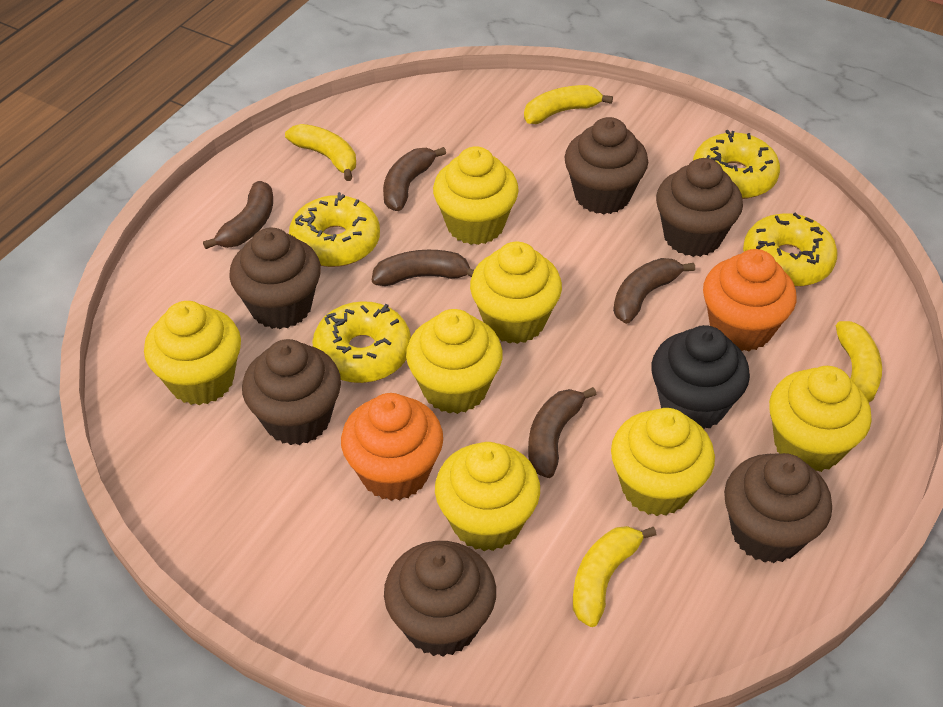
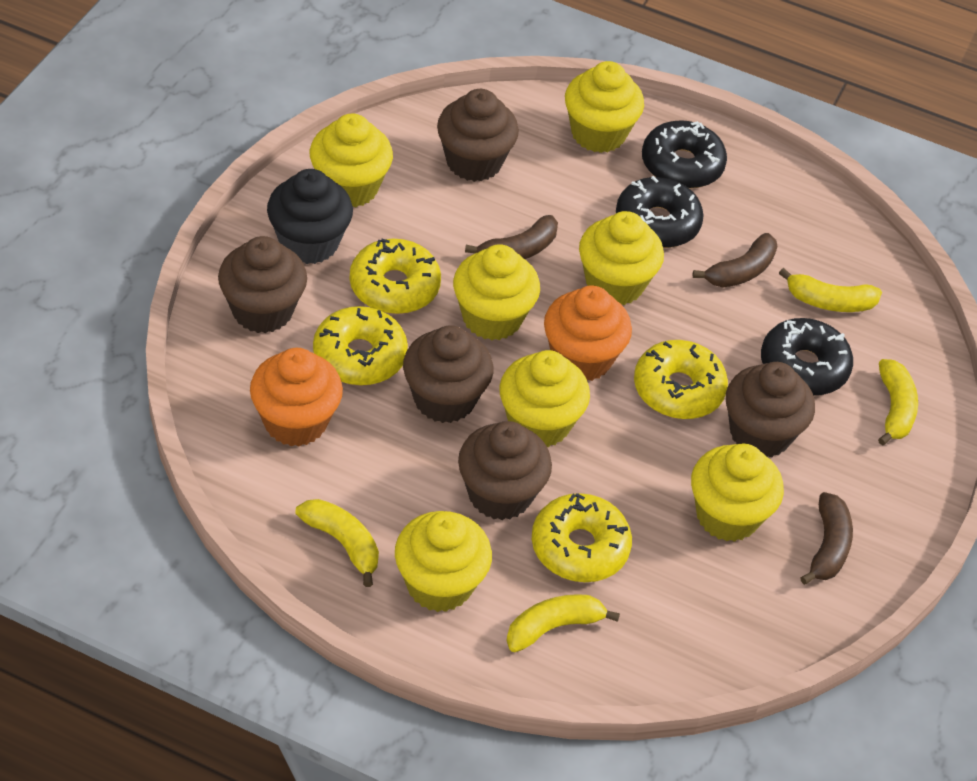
black donut: none = 0 -> [616,176,704,248] [642,120,727,189] [761,318,853,396] = 3
brown banana: [203,181,273,249] [372,250,474,286] [383,147,446,211] [528,387,596,478] [613,258,695,324] = 5 -> [465,215,558,259] [693,233,777,287] [800,492,853,585] = 3
brown cupcake: [229,227,321,329] [242,339,341,445] [384,541,496,657] [565,117,648,214] [656,158,743,257] [724,453,832,563] = 6 -> [218,236,307,333] [403,325,494,423] [437,89,519,182] [458,421,552,520] [726,362,815,458] = 5

